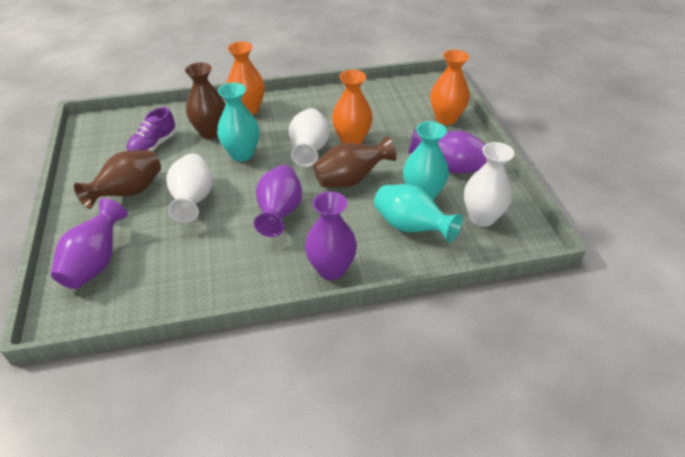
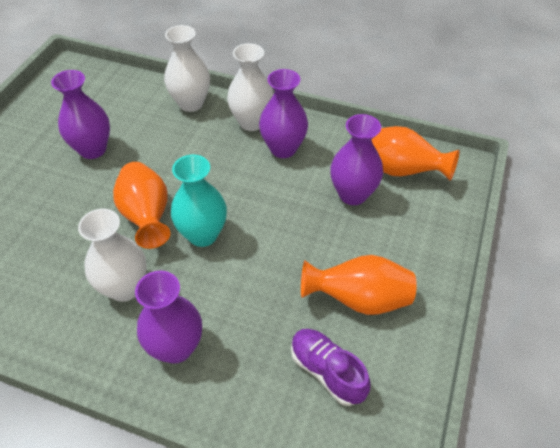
brown vase: [74,150,161,209] [185,63,226,139] [313,136,396,187] = 3 -> none = 0
turquoise vase: [217,83,259,162] [374,184,463,242] [403,121,449,200] = 3 -> [171,154,227,247] = 1

